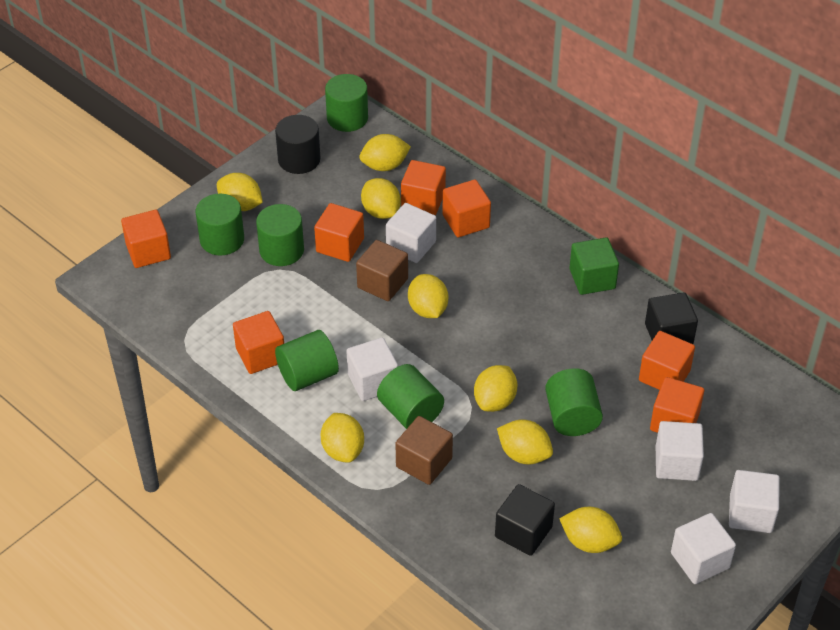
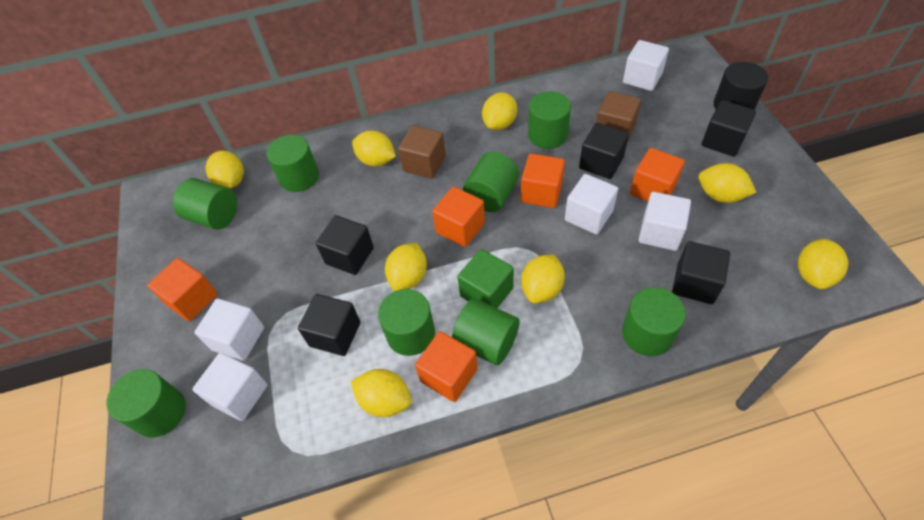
black cube: [495,484,555,556] [645,292,698,344] = 2 -> [298,294,360,356] [316,215,374,275] [579,123,629,179] [672,241,730,304] [701,100,756,157] = 5
green cylinder: [196,193,244,255] [256,204,304,266] [275,330,339,391] [325,74,368,132] [377,364,444,429] [545,368,603,436] = 6 -> [106,369,186,438] [173,178,237,230] [267,135,319,192] [378,289,435,356] [452,298,520,365] [463,152,519,212] [528,91,571,149] [622,287,686,356] = 8
orange cube: [121,210,171,268] [233,311,284,374] [314,203,364,262] [401,160,446,215] [442,180,491,237] [639,331,695,390] [650,377,704,433] = 7 -> [147,258,218,321] [415,331,478,402] [432,187,485,247] [521,154,565,208] [630,148,685,201] = 5

